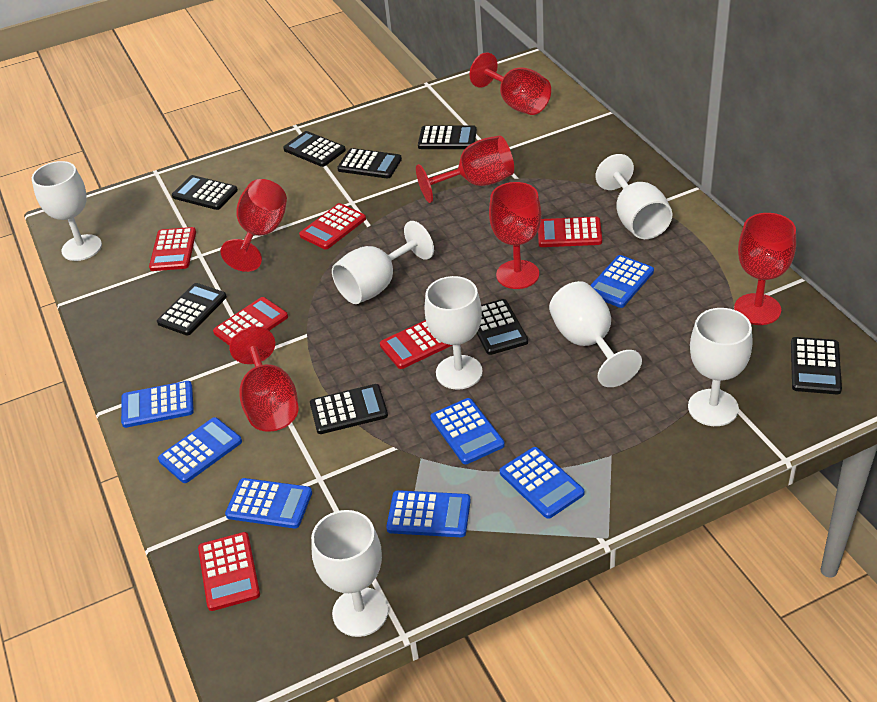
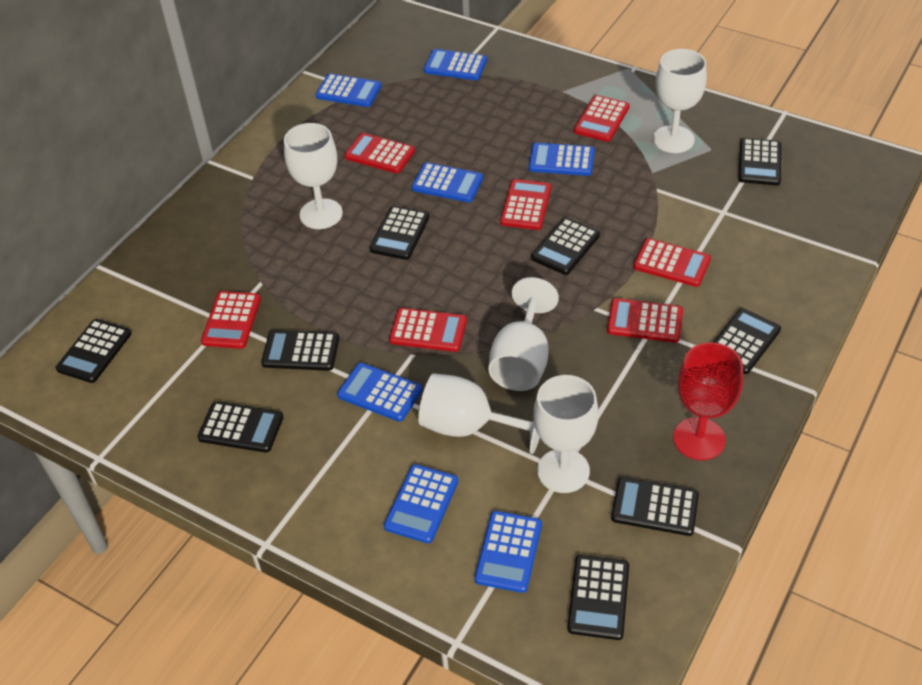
black calculator: [157,283,227,335] [172,175,238,210] [283,131,346,167] [310,384,388,434] [337,148,402,178] [418,126,477,149] [477,299,528,355] [791,337,842,394] = 8 -> [56,319,131,383] [197,401,283,453] [261,330,339,371] [370,206,429,260] [531,218,600,275] [567,555,629,640] [611,477,699,536] [714,308,781,374] [738,138,781,186] = 9
red calculator: [149,227,196,271] [198,532,260,611] [213,297,288,345] [299,203,366,249] [380,320,452,369] [538,217,602,247] = 6 -> [201,291,261,349] [344,133,415,173] [389,308,467,352] [500,179,551,230] [574,95,630,142] [607,298,683,343] [633,238,711,287] = 7
red goblet: [221,179,287,272] [229,326,299,432] [416,135,514,203] [469,52,551,115] [489,182,541,289] [734,213,796,325] = 6 -> [673,342,743,460] = 1
white goblet: [32,161,102,261] [311,510,388,637] [332,221,434,304] [424,276,483,390] [549,281,642,387] [595,154,672,239] [688,308,753,426] = 7 -> [284,123,343,229] [418,373,540,454] [489,277,559,391] [534,375,598,493] [653,49,707,153] = 5

